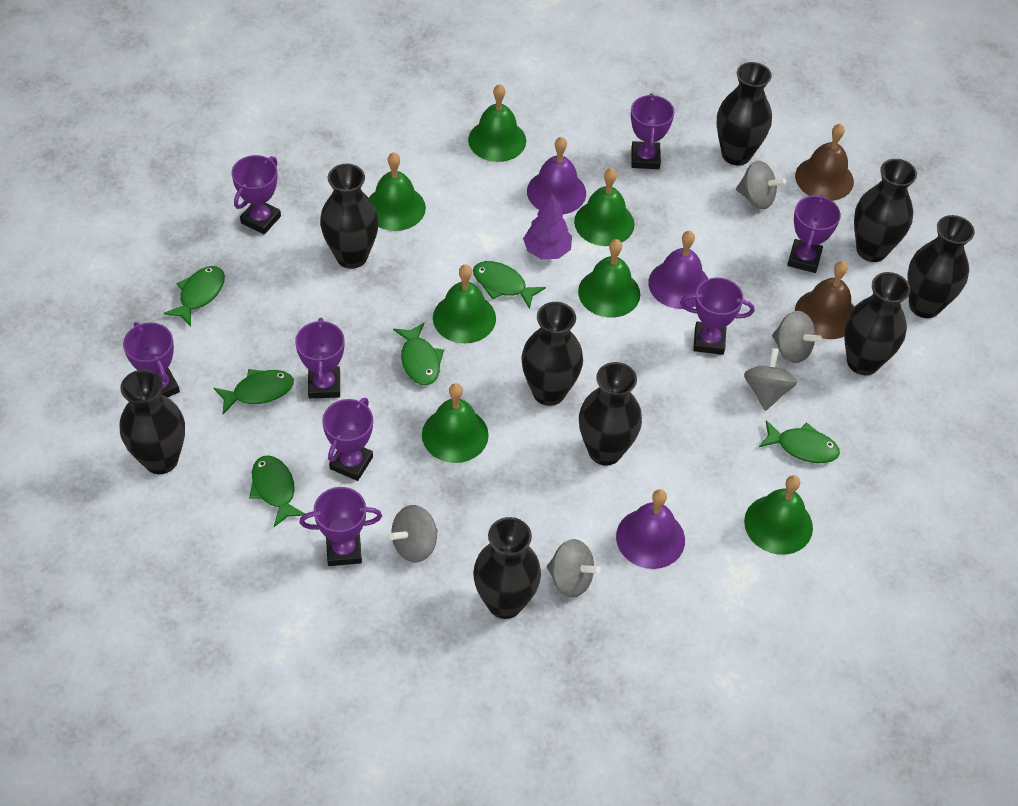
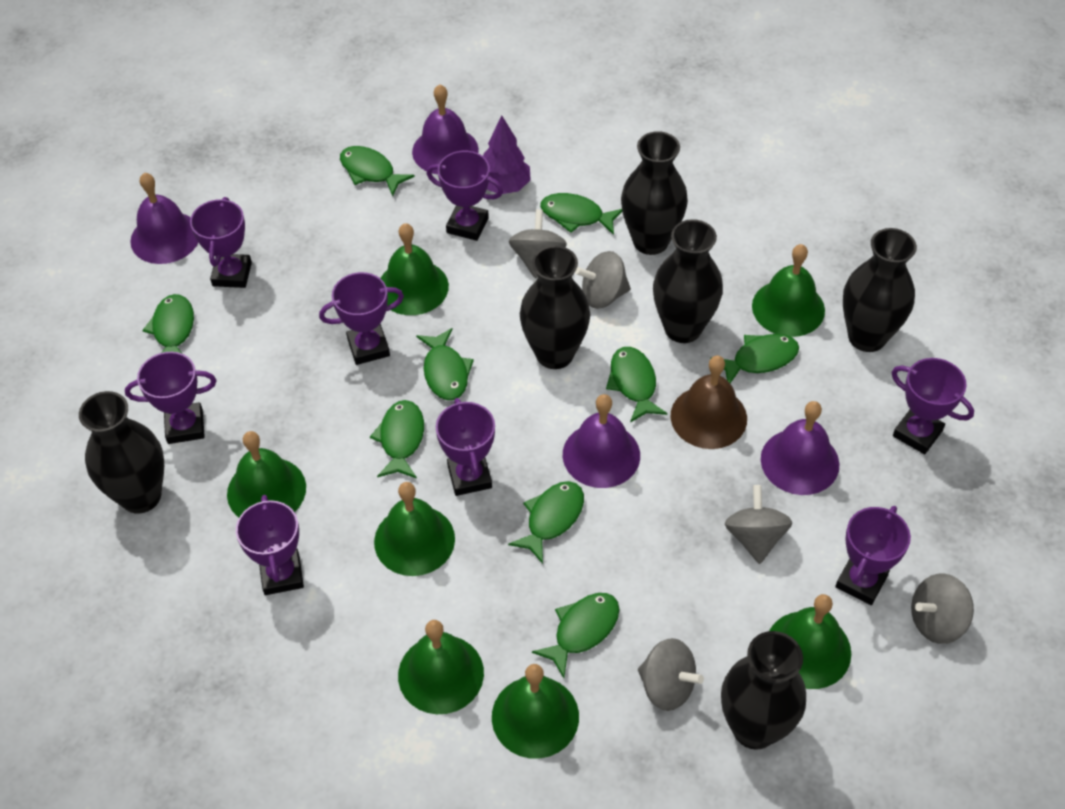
black vase: [120,370,185,474] [320,164,379,269] [473,517,541,619] [521,302,583,406] [579,362,642,465] [717,62,772,165] [844,272,910,375] [854,159,917,262] [908,215,975,318] = 9 -> [79,391,164,514] [520,246,590,369] [621,131,688,255] [653,219,723,343] [721,631,806,750] [843,228,917,352] = 6
brown bell: [795,124,854,201] [795,261,854,339] = 2 -> [670,356,747,449] = 1
green fish: [164,266,225,326] [214,369,294,414] [249,455,305,527] [393,323,444,385] [473,261,546,309] [759,420,840,463] = 6 -> [142,294,194,354] [340,146,415,197] [370,400,424,479] [416,328,474,400] [508,481,584,564] [532,593,620,678] [540,193,622,235] [606,347,667,423] [710,334,799,383] = 9
purple bell: [527,137,586,214] [616,489,685,569] [648,231,708,309] = 3 -> [130,173,198,264] [412,84,479,174] [563,394,640,488] [761,401,839,495] = 4

